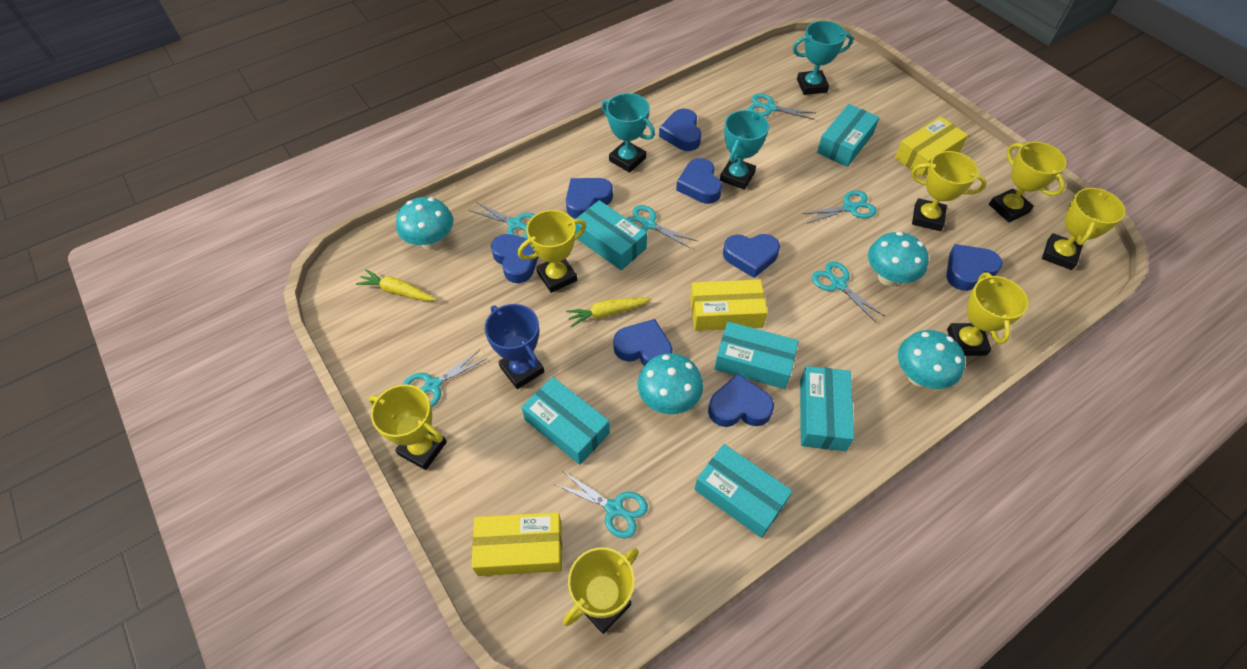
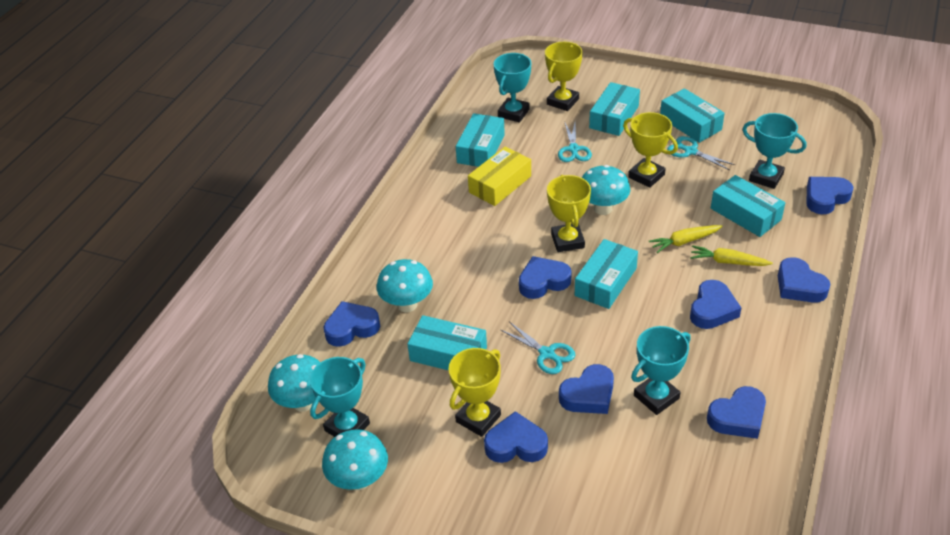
blue trophy: [485,304,544,389] = 1 -> none = 0
turquoise scissors: [403,349,488,408] [469,201,536,239] [554,472,648,539] [627,205,697,249] [748,94,815,120] [802,190,877,224] [812,261,884,322] = 7 -> [501,322,575,374] [558,121,592,162] [667,136,735,170] = 3
turquoise trophy: [602,93,655,173] [720,110,769,190] [793,21,853,95] = 3 -> [310,357,370,437] [493,53,531,123] [631,326,691,415] [742,113,806,189] = 4
yellow box: [471,512,562,576] [690,279,768,331] [895,116,968,177] = 3 -> [468,147,531,206] = 1
yellow trophy: [369,384,447,470] [518,210,586,293] [563,547,639,634] [911,151,987,231] [947,272,1028,356] [989,142,1067,222] [1042,188,1125,270] = 7 -> [449,348,501,437] [545,42,583,111] [547,175,591,252] [623,112,678,188] = 4

